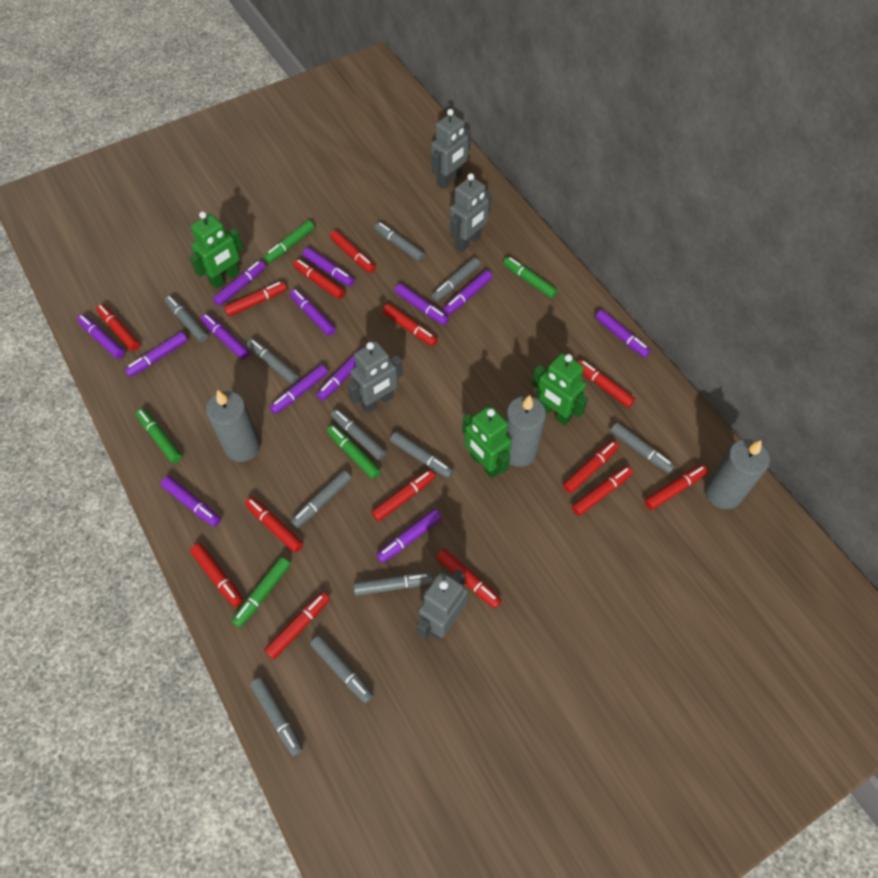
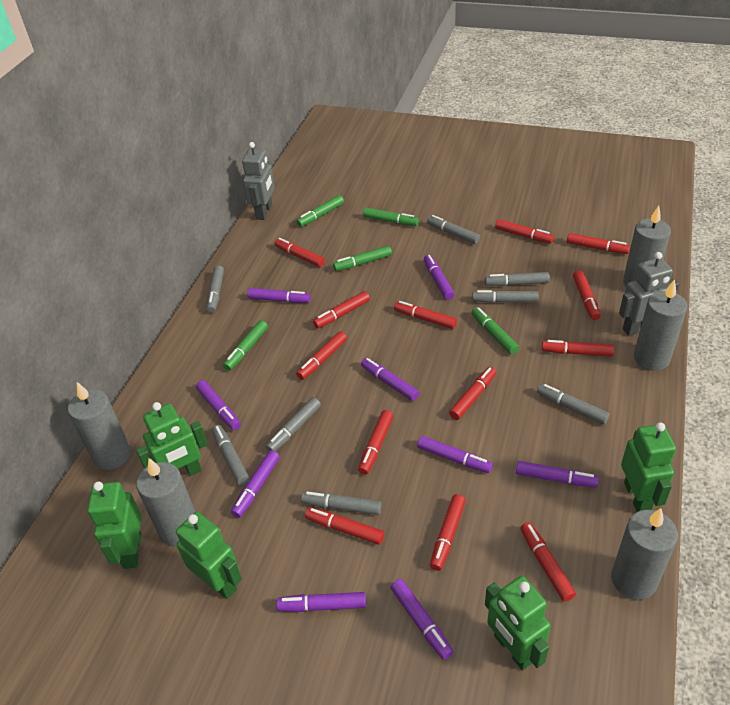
green robot: [189,211,243,289] [462,406,512,478] [532,353,588,426] = 3 -> [87,482,142,569] [136,402,208,476] [176,512,242,599] [485,576,551,670] [621,422,676,512] = 5
grey candle: [206,390,260,462] [506,395,546,467] [705,439,770,509] = 3 -> [68,382,131,470] [136,458,195,547] [611,508,678,600] [623,206,671,287] [634,279,687,371] = 5
grey marker: [165,295,208,342] [247,338,299,384] [250,677,303,756] [291,470,352,528] [310,635,374,703] [331,409,386,460] [353,572,433,596] [375,222,425,261] [390,432,454,478] [431,257,480,301] [610,422,675,473] = 11 -> [206,265,224,313] [212,425,249,485] [266,397,321,451] [301,491,382,515] [427,215,480,244] [472,290,539,303] [485,272,550,286] [537,384,610,424] = 8
grey robot: [347,341,403,413] [417,570,468,640] [431,109,471,189] [450,173,491,252] = 4 -> [242,142,275,220] [619,252,679,336] = 2
purple marker: [77,314,125,359] [125,332,188,377] [161,476,221,527] [201,314,249,359] [213,261,266,306] [269,365,328,414] [290,289,336,336] [303,247,354,287] [316,348,362,401] [376,509,442,563] [395,283,449,325] [443,270,492,315] [595,310,651,358] = 13 -> [196,380,241,430] [231,450,280,518] [248,288,310,303] [276,592,366,612] [361,358,419,401] [391,579,453,660] [417,436,493,473] [424,255,455,300] [516,461,599,488] = 9
red marker: [96,304,140,351] [190,543,243,607] [224,281,287,317] [245,497,303,553] [264,591,330,659] [293,259,345,299] [330,230,376,273] [371,469,435,521] [382,304,438,346] [436,549,502,608] [563,440,619,493] [572,466,633,516] [578,360,635,408] [644,464,708,510] = 14 -> [274,238,325,267] [296,331,347,380] [305,507,384,545] [313,291,370,329] [358,410,393,475] [394,301,457,329] [430,494,466,571] [449,367,496,420] [495,219,554,243] [520,522,576,602] [542,340,614,357] [567,233,630,254] [573,270,601,320] = 13

